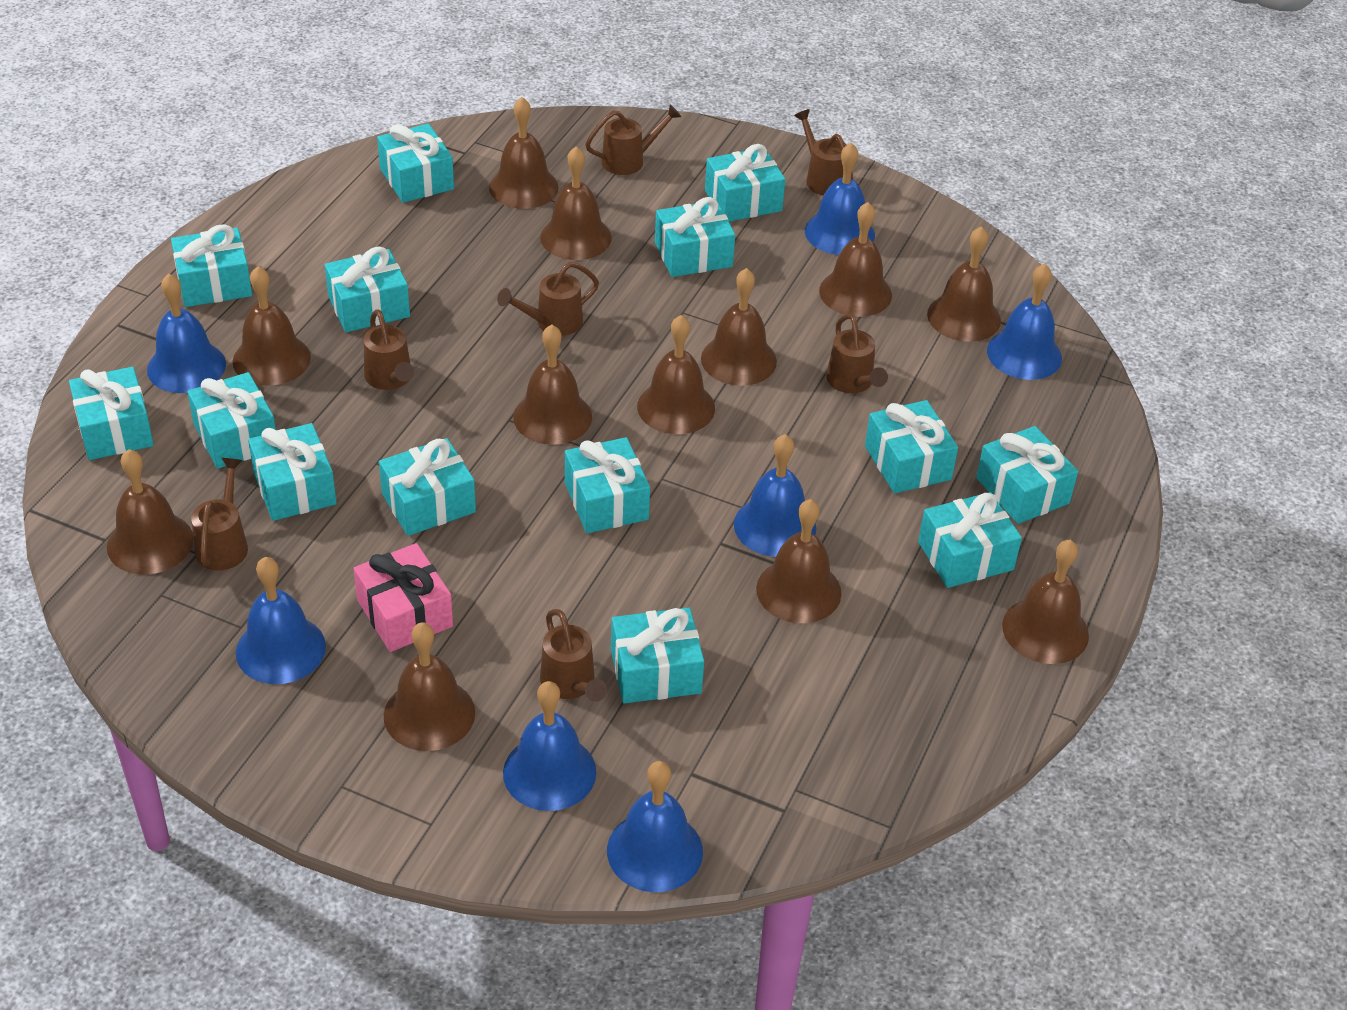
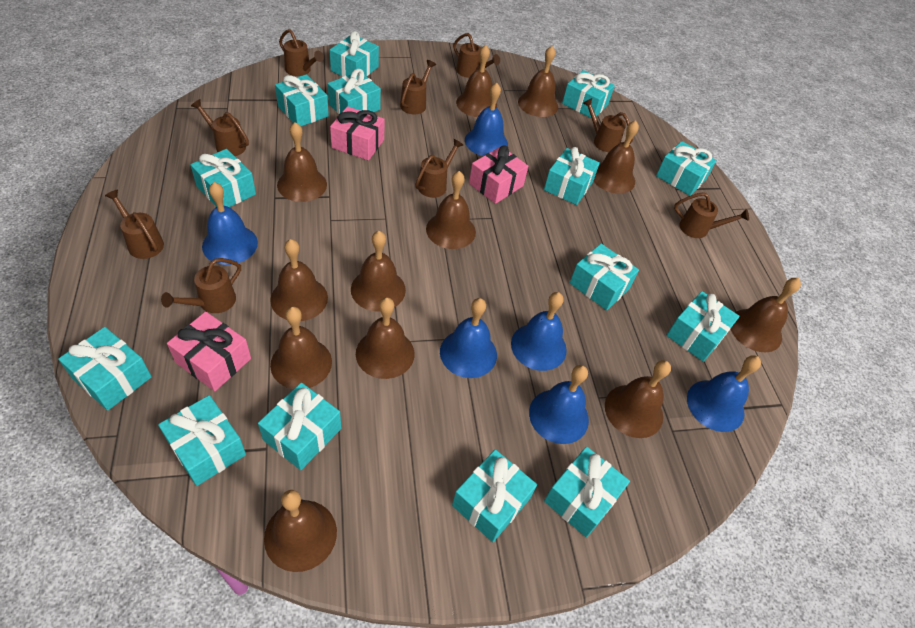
blue bell: [147,274,226,393] [236,557,326,684] [503,681,596,811] [607,761,703,892] [734,434,816,557] [805,143,875,255] [987,263,1062,380] = 7 -> [202,182,258,265] [440,298,497,378] [465,83,508,156] [511,292,567,371] [529,365,589,444] [687,355,761,432] = 6
brown watering can: [191,458,248,570] [364,309,414,390] [497,262,599,336] [540,609,607,702] [585,104,681,175] [794,109,853,195] [826,313,888,393] = 7 -> [105,189,164,259] [161,258,241,313] [191,99,249,156] [279,29,324,76] [400,60,436,114] [415,139,463,198] [453,33,500,78] [583,98,633,152] [674,192,749,238] = 9
pink gift: [353,543,453,652] = 1 -> [167,312,251,391] [330,106,385,160] [469,145,528,204] = 3

